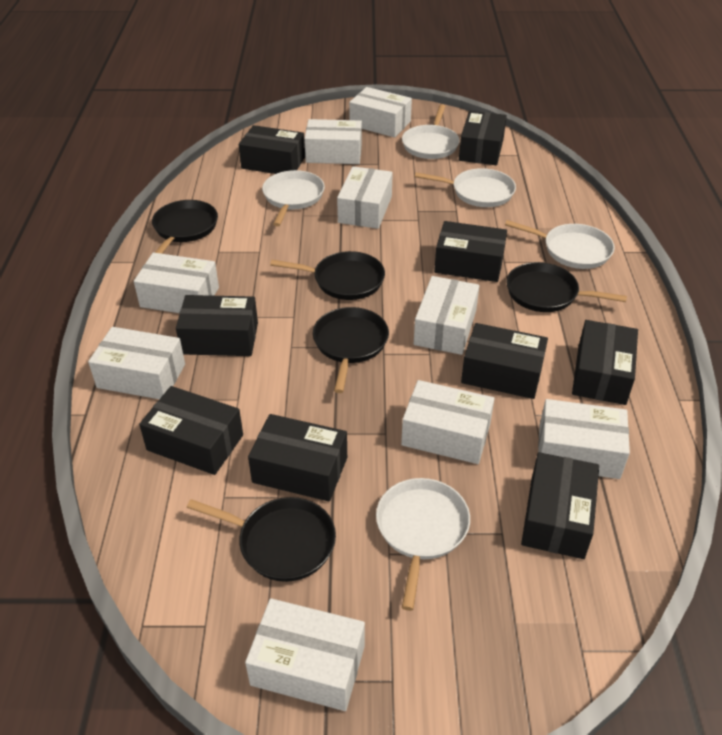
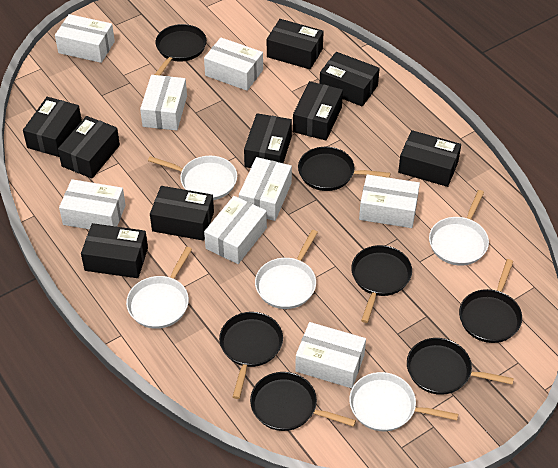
black pan: [152,200,218,254] [187,497,336,582] [270,251,385,300] [313,307,389,393] [506,262,627,312] = 5 -> [155,24,207,75] [219,312,283,399] [250,372,356,431] [298,147,390,191] [351,245,412,323] [407,338,514,395] [459,259,522,343] = 7
white box: [88,327,185,399] [134,252,219,313] [245,598,365,711] [304,119,362,164] [337,166,393,229] [349,87,412,137] [401,380,495,464] [414,276,479,355] [538,399,630,479] = 9 -> [55,14,115,63] [59,179,126,229] [140,75,187,130] [204,38,263,91] [204,196,267,264] [239,157,292,221] [295,322,366,388] [359,174,420,228] = 8

